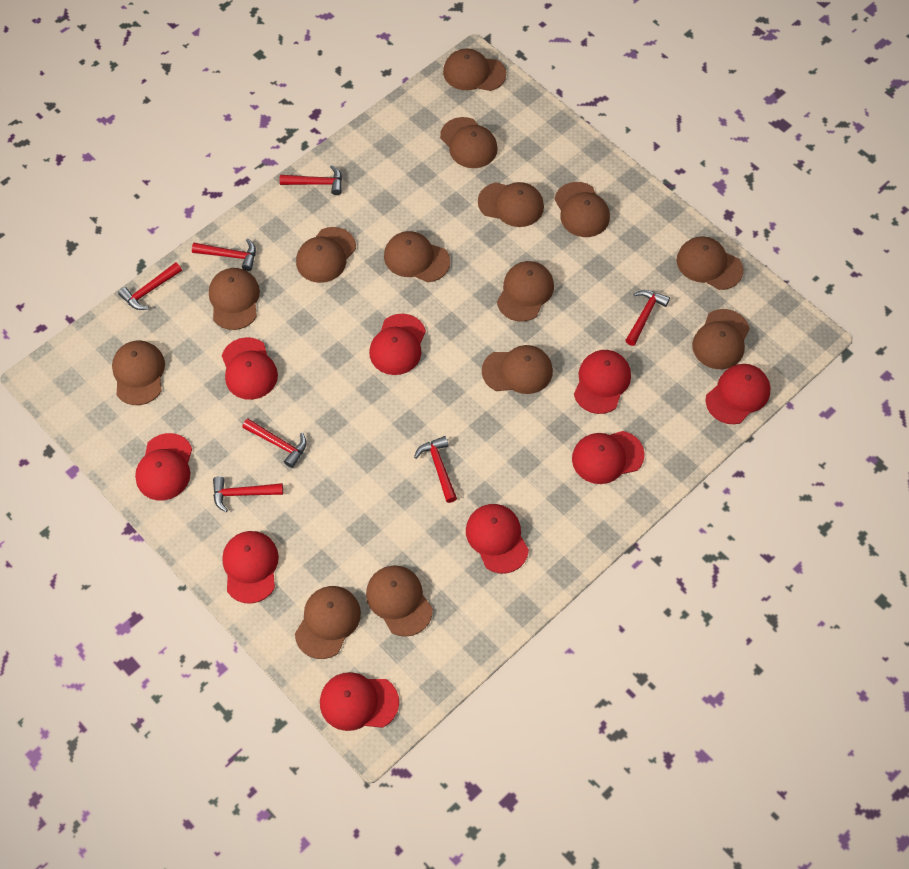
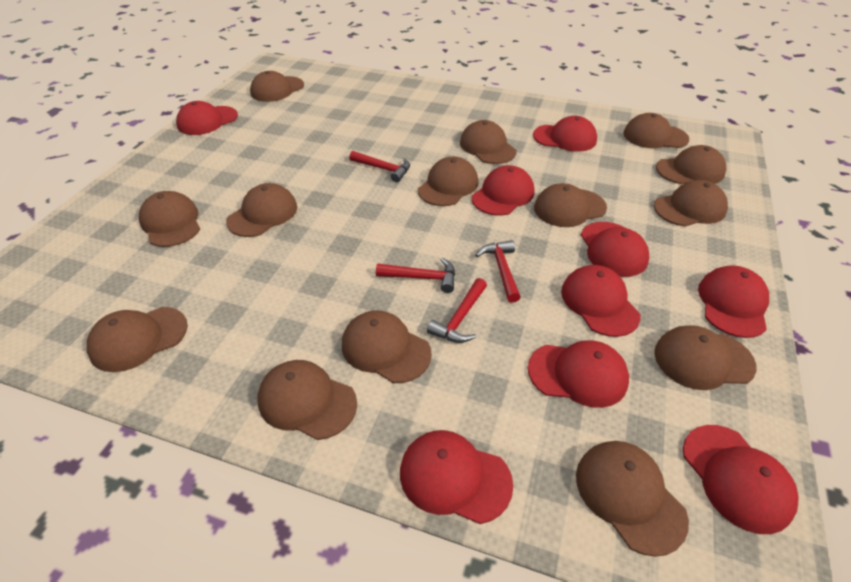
red hammer: [118,262,182,310] [192,239,256,271] [213,476,283,512] [242,418,307,468] [280,165,342,195] [414,436,457,503] [625,290,670,346] = 7 -> [349,151,410,182] [376,258,455,293] [427,278,487,343] [475,240,521,303] = 4

